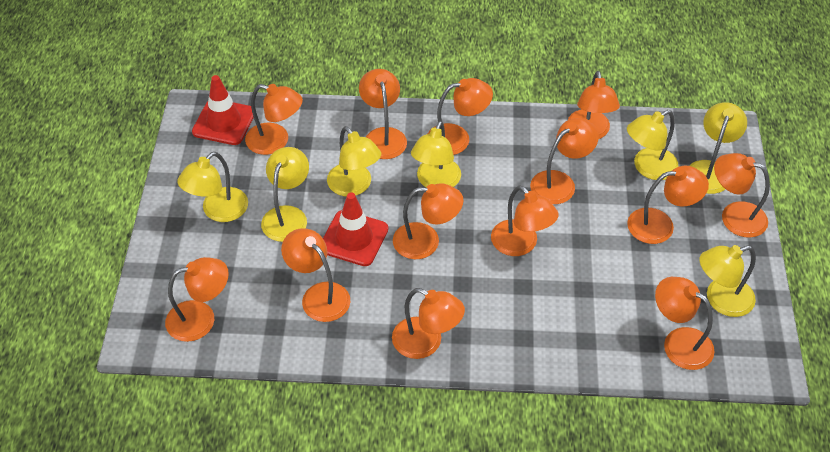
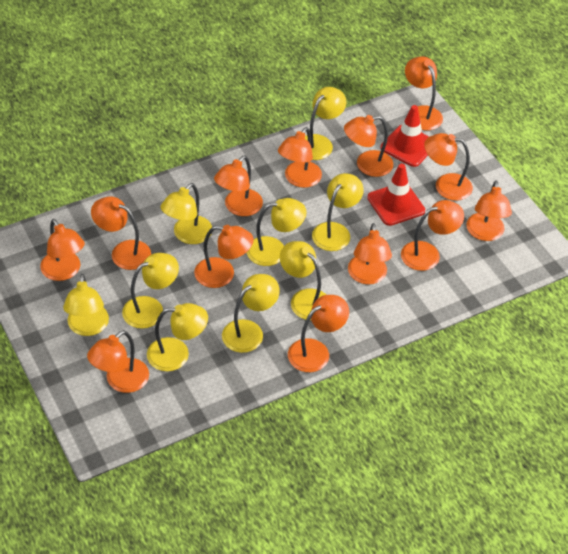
yellow lamp: [177,152,248,222] [261,147,309,242] [327,126,381,196] [411,121,461,187] [627,110,678,180] [689,102,747,194] [699,245,756,317] = 7 -> [63,274,109,336] [122,253,179,329] [147,303,208,371] [161,183,212,244] [222,274,280,353] [247,198,307,266] [280,241,326,320] [305,87,346,160] [312,173,364,251] = 9

